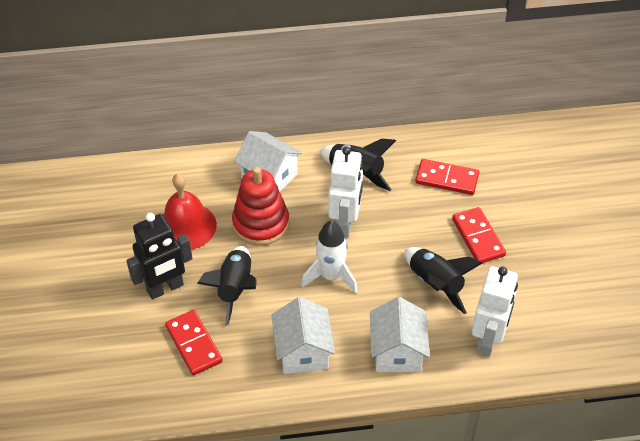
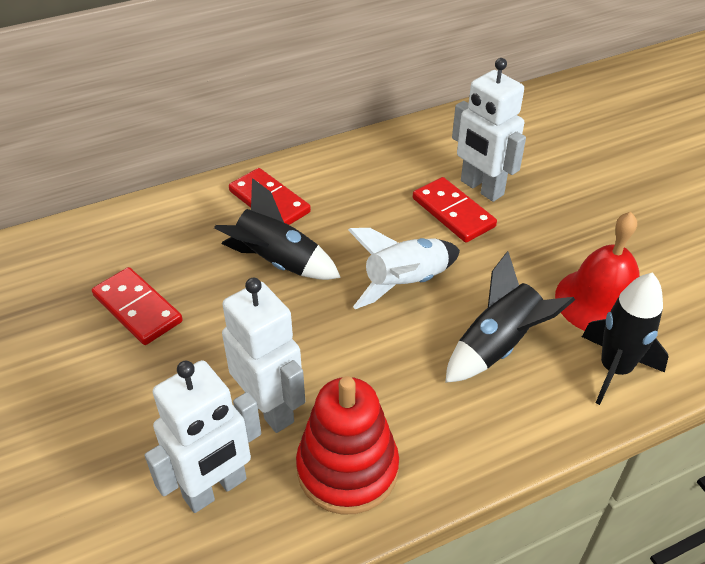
black robot: [126,213,193,300] = 1 -> none = 0
white house: [234,131,302,191] [272,297,335,374] [370,297,430,372] = 3 -> none = 0
white robot: [329,147,363,237] [472,266,518,356] = 2 -> [145,360,261,513] [222,278,305,433] [452,58,526,202] = 3

